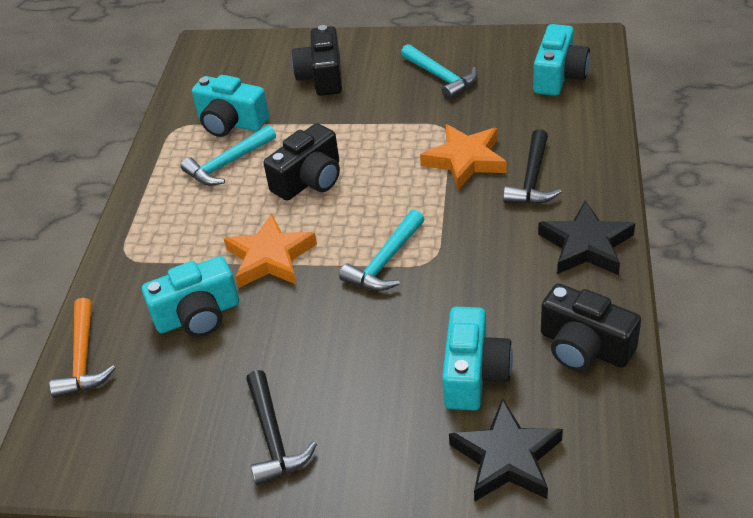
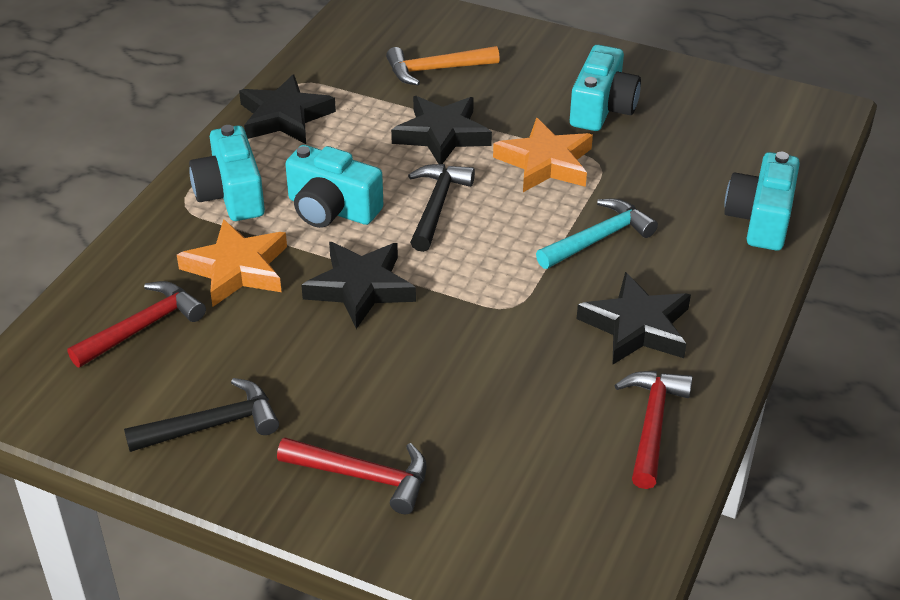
black camera: [263,123,340,201] [292,25,342,96] [541,283,641,371] = 3 -> none = 0
black star: [449,398,563,502] [538,200,635,275] = 2 -> [239,74,336,144] [301,242,416,329] [391,96,492,164] [577,272,691,364] = 4
red hammer: none = 0 -> [67,281,206,367] [277,437,427,514] [614,371,693,489] = 3
turquoise hammer: [181,125,276,186] [339,209,424,291] [401,44,477,100] = 3 -> [536,199,658,269] = 1

